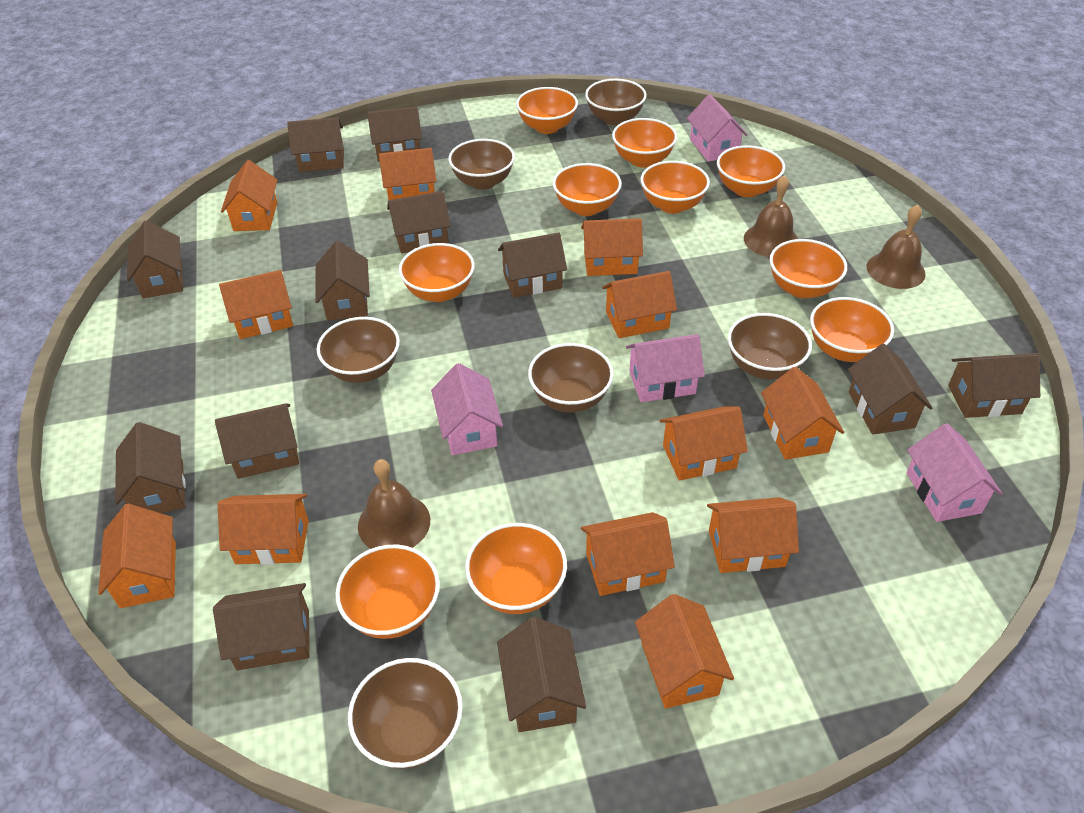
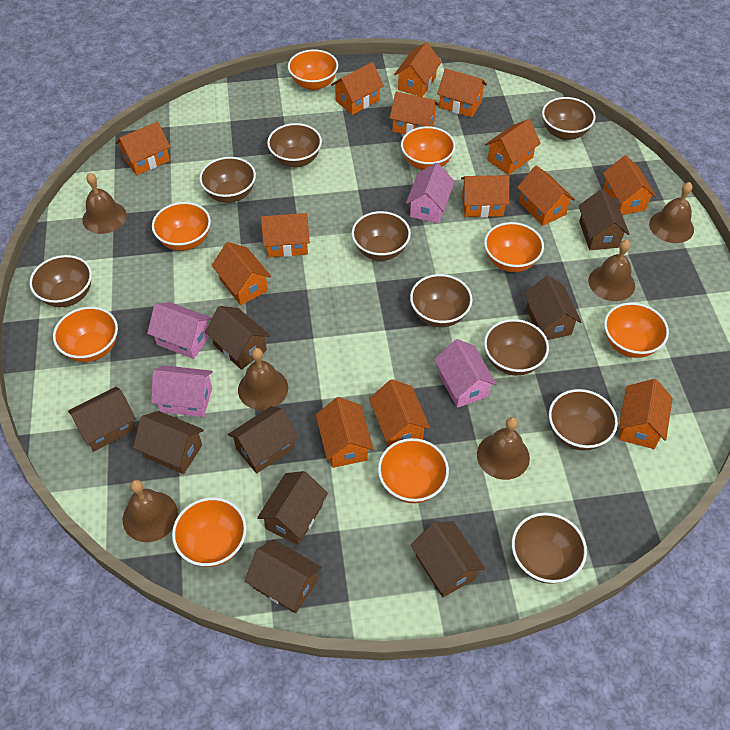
brown bell: [358,459,430,549] [744,175,798,257] [867,205,926,289] = 3 -> [82,173,127,234] [123,480,178,542] [238,348,288,410] [477,417,530,480] [588,240,635,301] [649,182,694,243] = 6
brown bowl: [317,317,400,383] [348,658,463,769] [448,139,515,190] [528,343,614,412] [585,79,647,125] [728,313,812,380] = 6 -> [29,255,92,307] [199,157,256,203] [267,123,322,167] [352,211,411,261] [410,274,473,327] [484,319,549,376] [512,513,587,584] [542,97,596,140] [549,389,618,451] = 9
brown house: [115,422,186,513] [127,220,183,299] [213,583,310,670] [215,403,299,479] [287,118,344,172] [316,241,370,321] [367,107,422,162] [387,191,451,254] [497,617,586,732] [498,233,567,298] [848,344,932,435] [948,353,1040,418] = 12 -> [68,387,136,451] [133,411,204,474] [205,306,270,370] [228,406,299,474] [244,539,322,614] [257,471,328,545] [411,522,485,597] [524,275,582,340] [578,189,629,250] = 9
orange bowl: [335,545,440,639] [399,243,475,302] [465,523,567,614] [516,87,578,134] [553,163,622,216] [612,118,677,168] [640,161,710,214] [717,145,785,197] [769,239,847,298] [810,297,894,362] = 10 -> [53,307,118,362] [152,202,211,251] [172,497,247,567] [288,49,338,90] [378,438,449,503] [401,126,455,170] [484,222,544,272] [604,302,669,358] = 8
orange house: [98,504,176,608] [217,494,309,565] [219,270,293,339] [221,160,278,231] [379,148,437,200] [581,218,643,276] [581,512,675,596] [602,271,677,338] [635,594,734,709] [660,406,748,481] [707,497,799,573] [761,367,844,460] = 12 -> [116,122,170,175] [212,242,271,305] [261,213,310,257] [316,397,373,468] [331,62,384,115] [369,379,430,447] [390,92,439,134] [394,42,442,97] [437,68,487,117] [461,175,510,217] [485,119,541,175] [517,166,575,226] [603,155,656,215] [619,379,673,449] = 14

